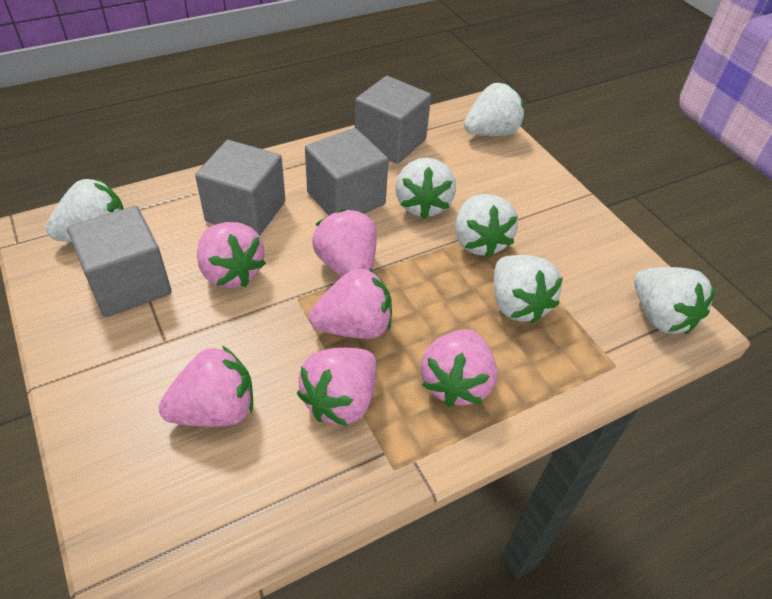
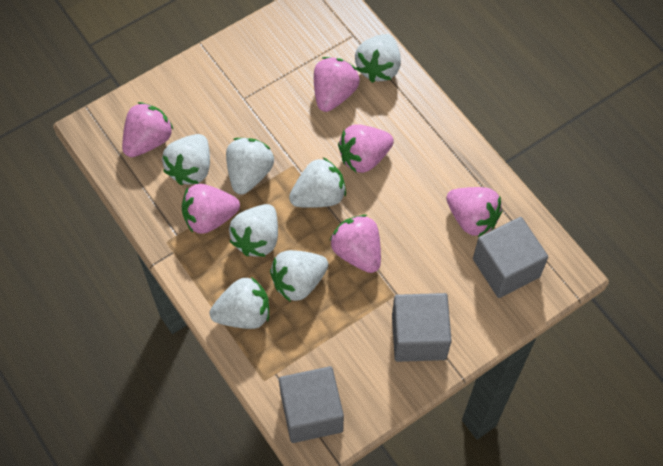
grey cube: [67,206,172,317] [195,140,285,236] [305,128,388,215] [355,76,431,164] = 4 -> [279,366,344,443] [392,293,452,362] [473,217,548,298] = 3
white strawberry: [46,179,124,242] [396,158,456,219] [455,194,518,258] [464,83,524,136] [494,255,563,324] [634,267,715,334] = 6 -> [162,134,210,185] [210,277,269,329] [226,138,274,195] [229,204,278,257] [270,250,328,302] [289,157,346,208] [355,34,401,83] = 7

